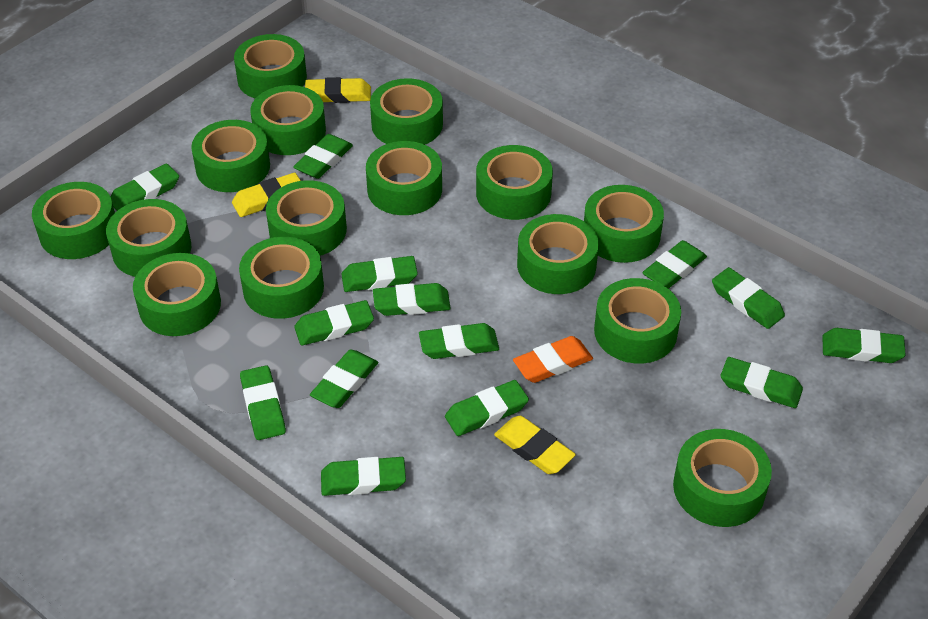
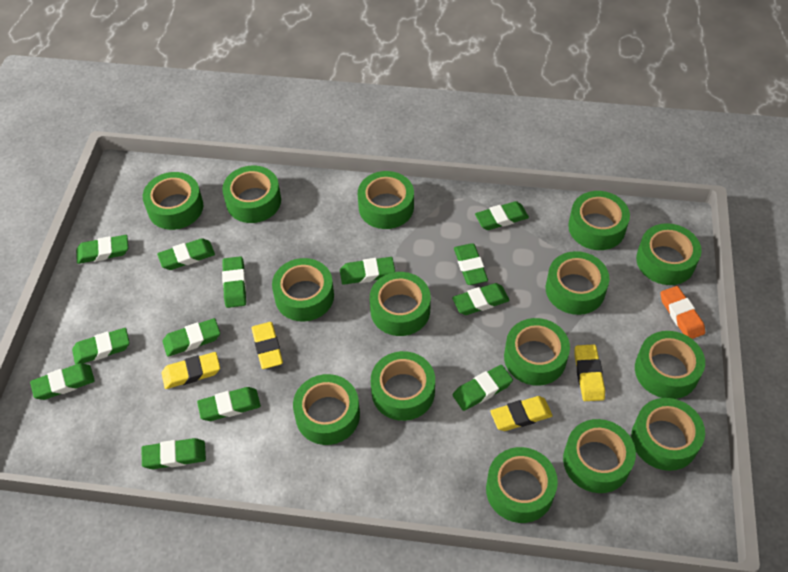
green eraser: [111,163,179,211] [240,365,286,440] [293,134,353,179] [294,300,374,345] [310,350,378,408] [321,457,406,496] [341,256,418,292] [373,283,451,316] [419,323,499,359] [445,380,529,436] [642,240,707,289] [712,267,785,329] [721,357,803,408] [822,328,906,363] = 14 -> [30,363,95,400] [72,328,130,365] [76,235,128,264] [142,438,206,469] [157,238,215,270] [163,318,220,357] [197,387,261,421] [222,256,246,308] [340,257,395,285] [452,283,510,315] [453,365,513,411] [454,243,488,285] [475,201,529,230] = 13
yellow eraser: [232,173,301,217] [305,77,371,103] [494,416,576,474] = 3 -> [161,352,220,389] [251,322,283,369] [490,396,553,431] [575,344,605,401] = 4

